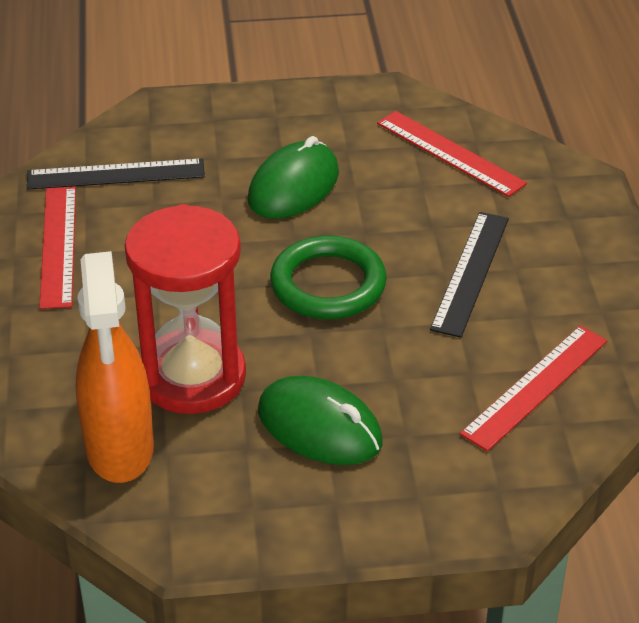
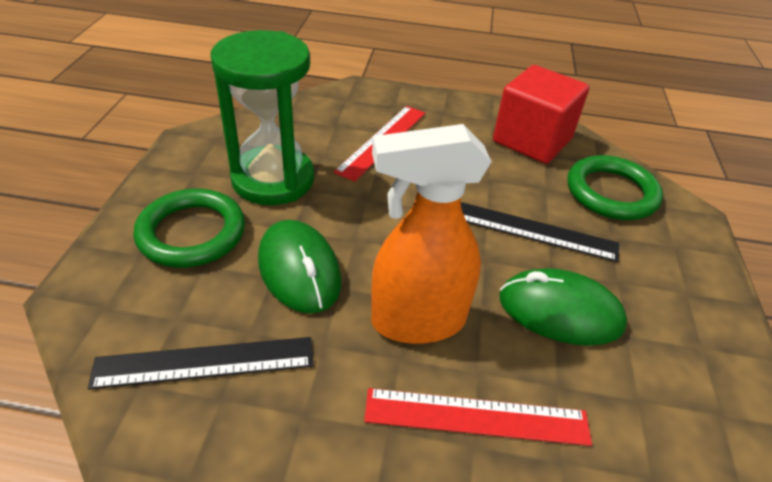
green hourglass: none = 0 -> [210,30,314,205] = 1
green ring: [270,235,387,319] = 1 -> [133,189,245,268] [568,155,663,220] = 2
red cube: none = 0 -> [493,65,589,164] = 1
red hourglass: [124,204,246,414] = 1 -> none = 0
red ruler: [39,187,76,309] [377,111,527,197] [460,325,607,451] = 3 -> [334,106,425,182] [364,388,592,446] = 2

